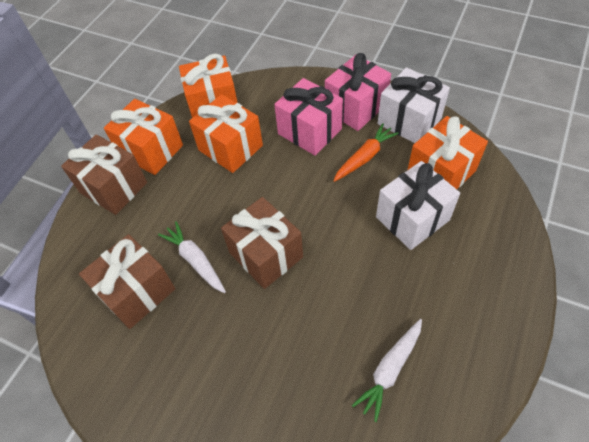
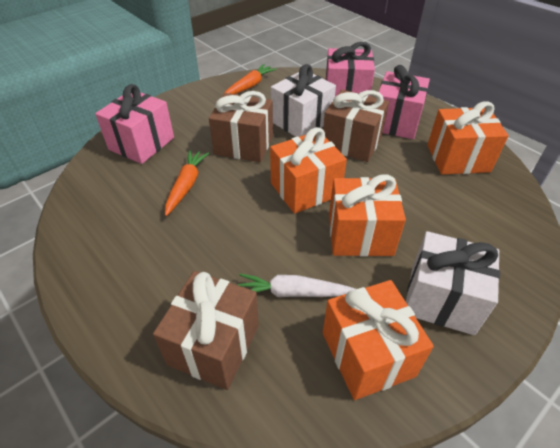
orange carrot: [333,123,399,182] = 1 -> [165,150,209,216] [223,64,277,95] = 2
pink gift: [274,78,343,156] [325,53,391,131] = 2 -> [95,84,174,164] [326,42,375,97] [379,65,430,139] = 3
white carrot: [158,221,226,293] [352,319,422,422] = 2 -> [238,274,356,297] = 1

